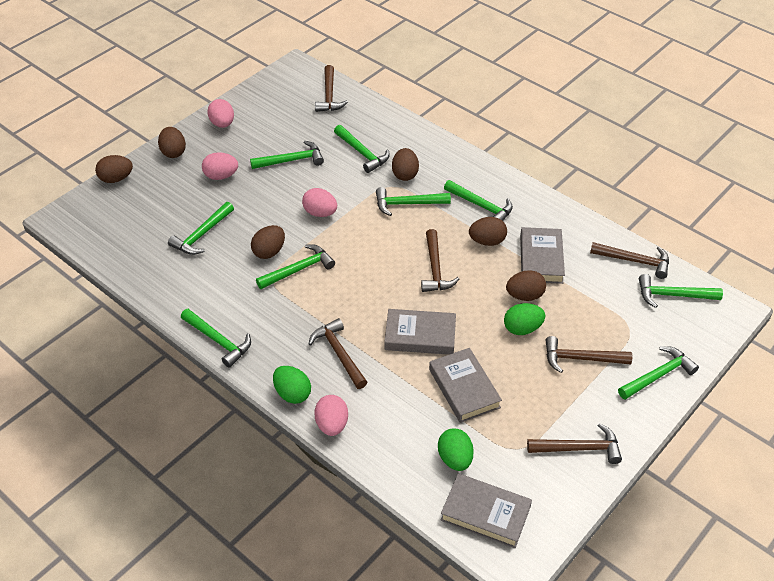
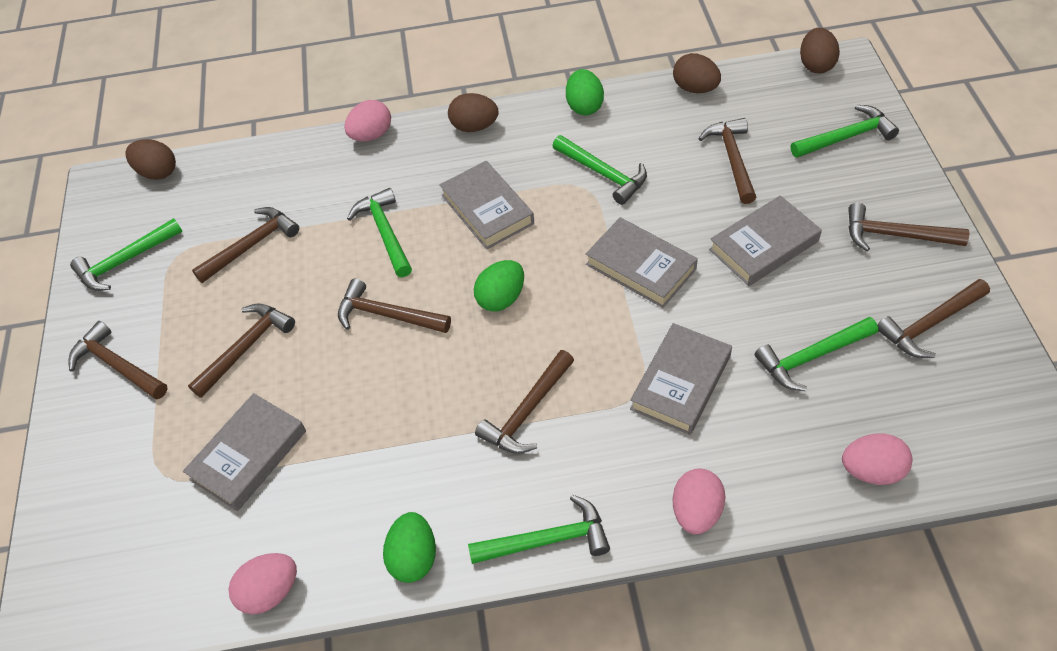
brown egg: [95,155,133,183] [158,127,186,158] [251,225,285,259] [392,148,419,181] [469,217,507,246] [506,270,546,301] = 6 -> [125,139,176,180] [448,93,498,132] [673,53,721,93] [800,28,840,73] = 4
brown hammer: [308,318,367,389] [315,65,348,112] [421,229,459,292] [527,423,622,464] [545,336,632,373] [590,242,669,279] = 6 -> [68,321,168,399] [188,303,295,398] [192,207,299,283] [338,279,451,333] [475,350,574,454] [698,118,756,204] [848,203,969,251] [877,279,990,358] = 8
green hammer: [168,202,234,255] [181,309,251,368] [250,141,324,169] [256,244,335,289] [334,125,390,173] [376,187,451,216] [444,180,513,221] [618,346,699,400] [639,274,723,308] = 9 -> [70,218,183,291] [347,188,412,277] [468,495,610,564] [552,135,647,205] [755,317,878,391] [791,105,899,158] = 6
grey book: [385,309,456,355] [429,348,502,423] [440,473,532,548] [520,227,565,284] = 4 -> [183,393,306,511] [439,161,534,250] [586,217,698,308] [630,323,732,435] [709,195,822,286] = 5

